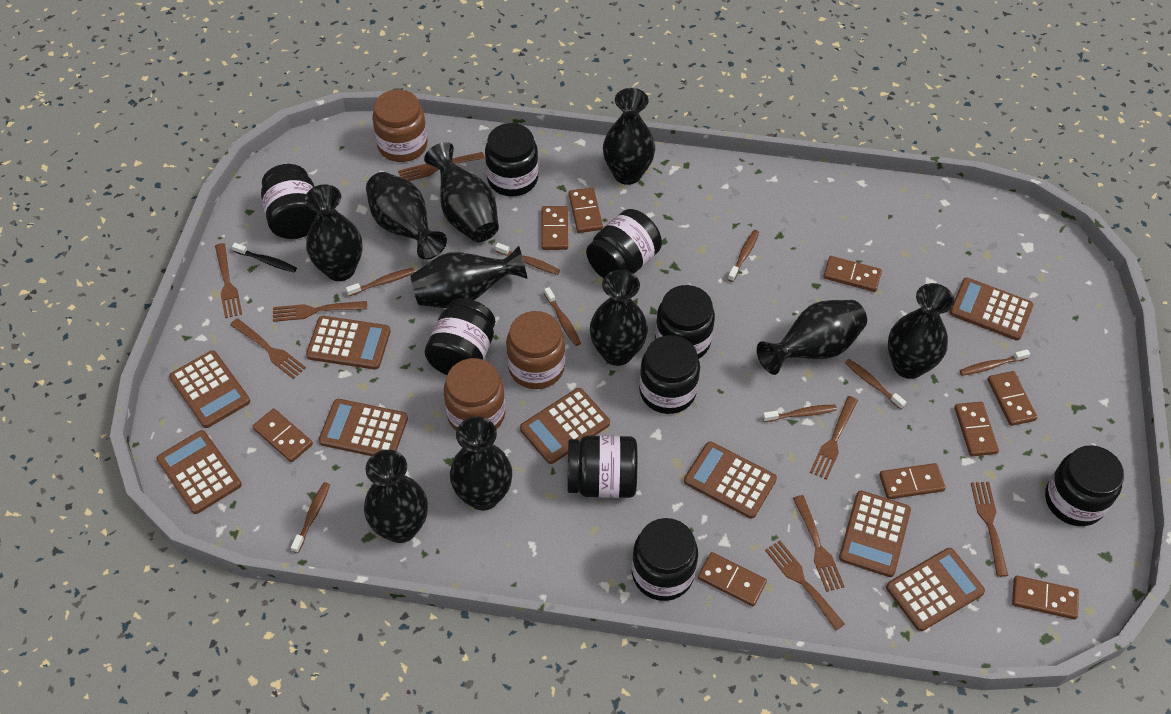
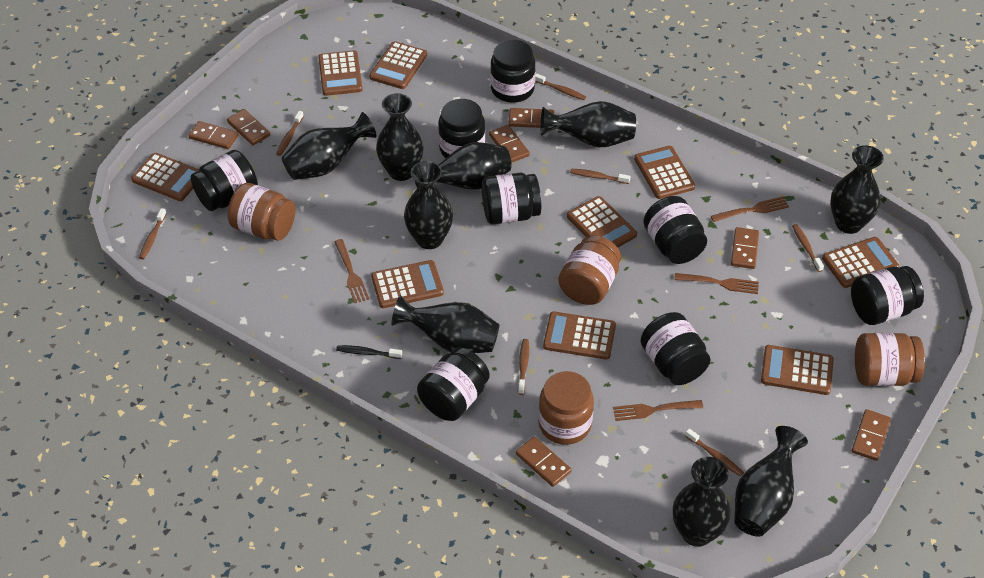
black jar: [261,164,318,239] [425,298,495,375] [485,123,539,196] [567,435,637,498] [586,209,662,278] [632,518,698,601] [639,335,700,414] [655,285,715,359] [1045,445,1124,526] = 9 -> [191,150,258,211] [417,347,490,421] [438,99,485,158] [482,173,541,225] [490,40,535,103] [640,312,710,385] [643,196,707,264] [851,266,924,325] = 8
black vase: [305,184,363,281] [364,450,428,543] [366,172,447,260] [410,246,528,308] [424,142,499,242] [450,417,512,511] [590,270,648,366] [603,88,655,185] [757,300,867,375] [888,283,954,379] = 10 -> [282,112,376,180] [376,93,423,181] [391,295,500,353] [404,161,453,249] [415,142,511,189] [540,101,636,147] [673,457,731,547] [734,426,808,537] [830,145,884,234] = 9
brown domino: [252,408,313,462] [541,206,568,250] [569,188,603,233] [698,552,767,607] [823,256,882,292] [879,463,946,499] [954,402,999,456] [988,371,1037,426] [1012,576,1079,619] = 9 -> [188,121,239,149] [227,109,270,145] [489,125,530,163] [509,108,554,128] [516,436,571,487] [731,227,759,269] [852,409,891,461] = 7
brown fork: [215,243,242,318] [230,318,306,379] [273,301,367,322] [398,152,485,181] [765,540,845,630] [793,495,845,592] [810,396,858,480] [971,482,1008,577] = 8 -> [334,239,369,303] [613,400,703,421] [674,273,759,294] [711,197,789,222] = 4
brown jar: [372,90,428,162] [444,358,505,431] [506,311,565,389] = 3 -> [227,183,296,241] [538,371,594,445] [558,235,621,305] [855,333,925,386] = 4
brown toothbrush: [291,482,330,553] [346,268,415,296] [495,243,560,275] [544,287,581,346] [728,230,759,282] [763,405,837,422] [845,359,906,409] [959,349,1030,376] = 8 -> [139,208,167,259] [276,111,304,156] [518,339,529,395] [535,73,586,100] [570,169,630,184] [685,428,744,476] [792,224,824,272] = 7

